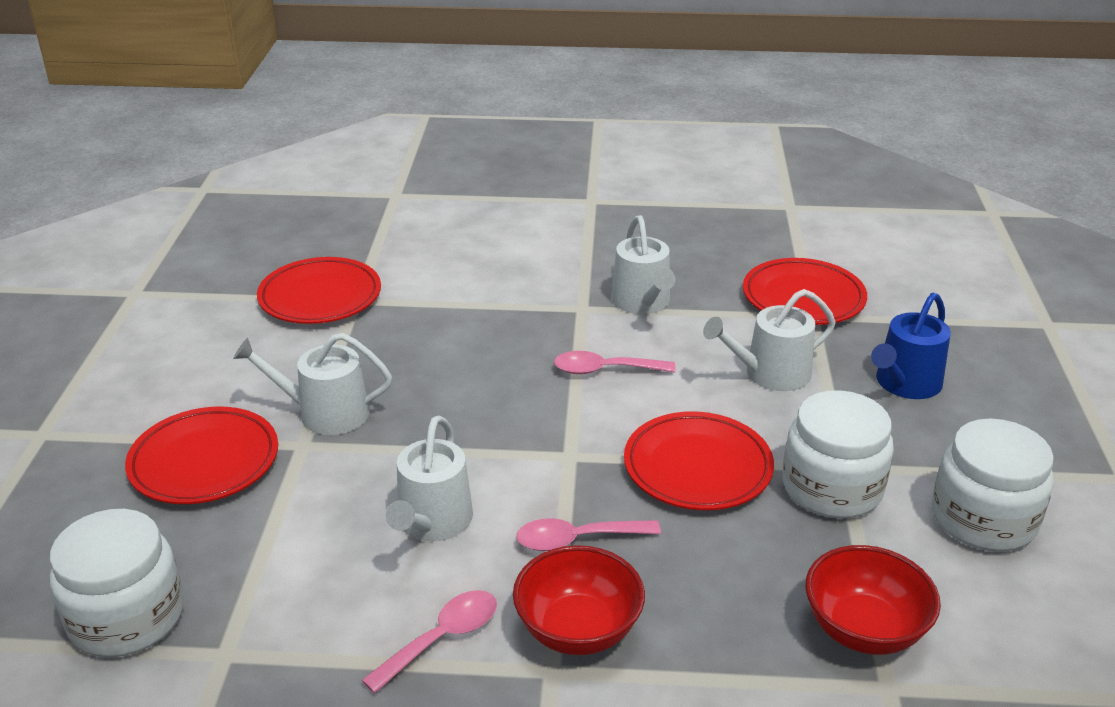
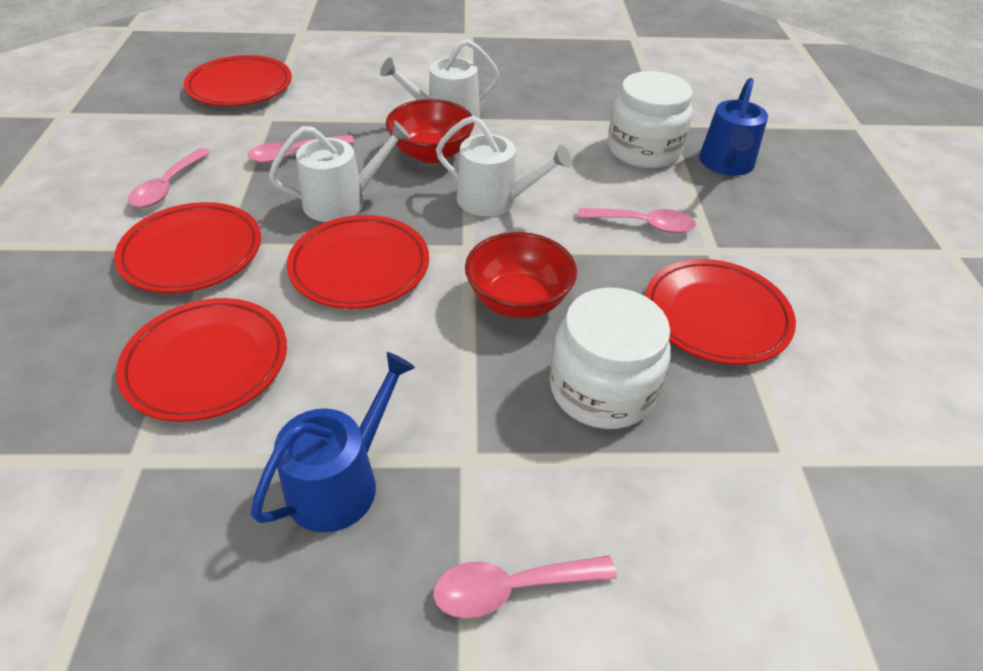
blue watering can: [871,293,951,399] = 1 -> [251,352,415,532] [699,78,768,176] = 2
pink spoon: [362,590,497,693] [516,518,661,551] [554,351,676,374] = 3 -> [128,148,210,208] [248,135,355,163] [433,555,617,618] [577,208,696,233] = 4
red plate: [125,407,278,504] [257,257,381,324] [624,411,774,510] [743,258,867,325] = 4 -> [114,202,261,293] [116,298,287,422] [184,55,292,106] [287,215,429,309] [645,259,796,365] = 5
white jar: [50,509,184,657] [782,390,894,519] [932,419,1054,552] = 3 -> [550,287,671,429] [608,71,693,168] = 2
white watering can: [233,333,392,435] [386,416,473,541] [611,215,675,314] [703,289,836,391] = 4 -> [269,120,411,222] [380,39,499,124] [436,116,572,216] = 3

